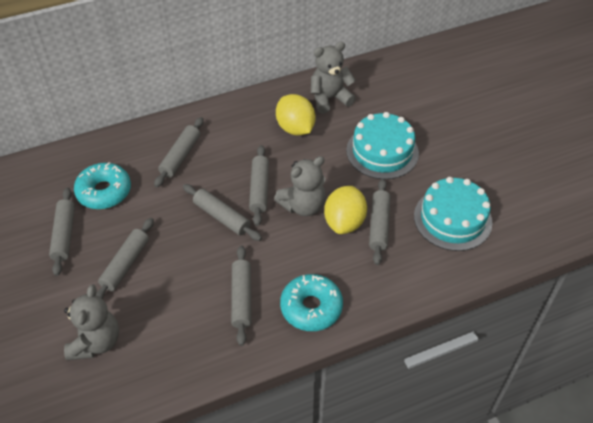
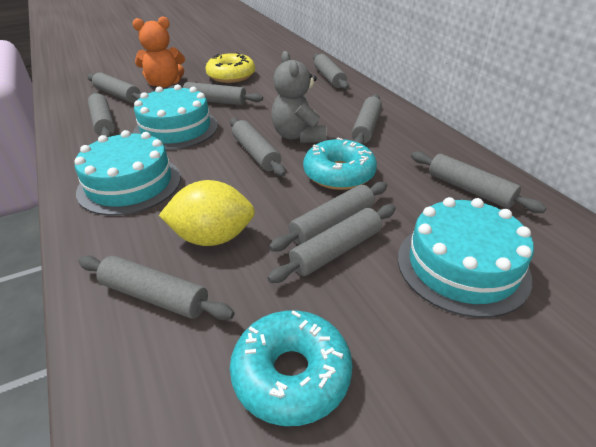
grey rolling pin: [49,187,75,276] [96,218,154,299] [154,117,204,187] [183,184,262,241] [231,246,252,346] [249,145,269,226] [369,179,391,265] = 7 -> [78,256,235,320] [87,72,141,103] [88,92,115,137] [168,82,263,105] [230,118,286,177] [267,204,396,283] [269,182,387,252] [313,53,349,90] [352,94,382,144] [411,152,546,213] = 10
grey teddy bear: [64,285,119,360] [274,156,326,216] [311,42,356,114] = 3 -> [271,51,327,143] = 1
orange teddy bear: none = 0 -> [132,16,185,88] = 1
turquoise cake: [346,112,419,179] [414,177,492,251] = 2 -> [74,130,181,216] [133,84,218,150] [398,197,534,318] = 3
yellow donut: none = 0 -> [206,52,255,83] = 1
yellow lemon: [276,94,316,136] [324,186,367,234] = 2 -> [159,180,255,246] = 1

